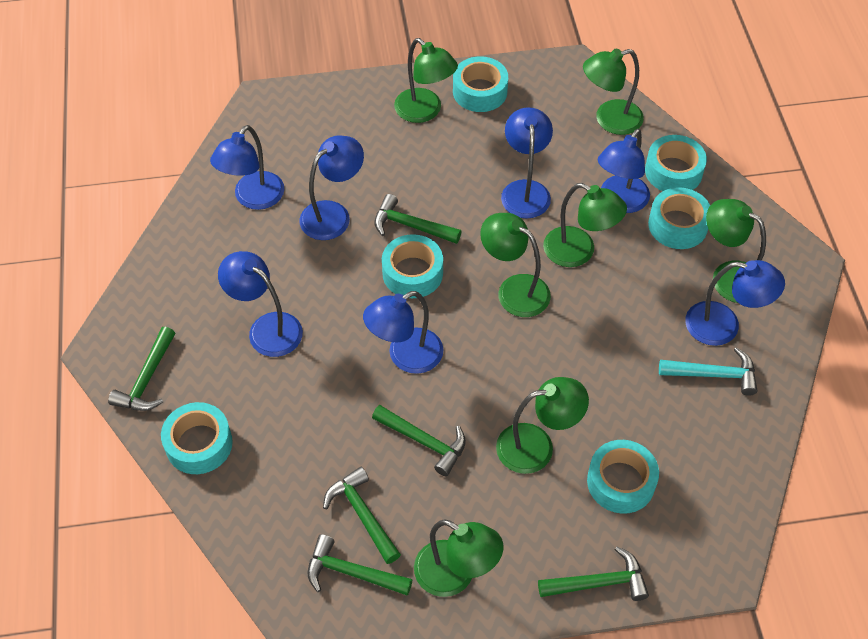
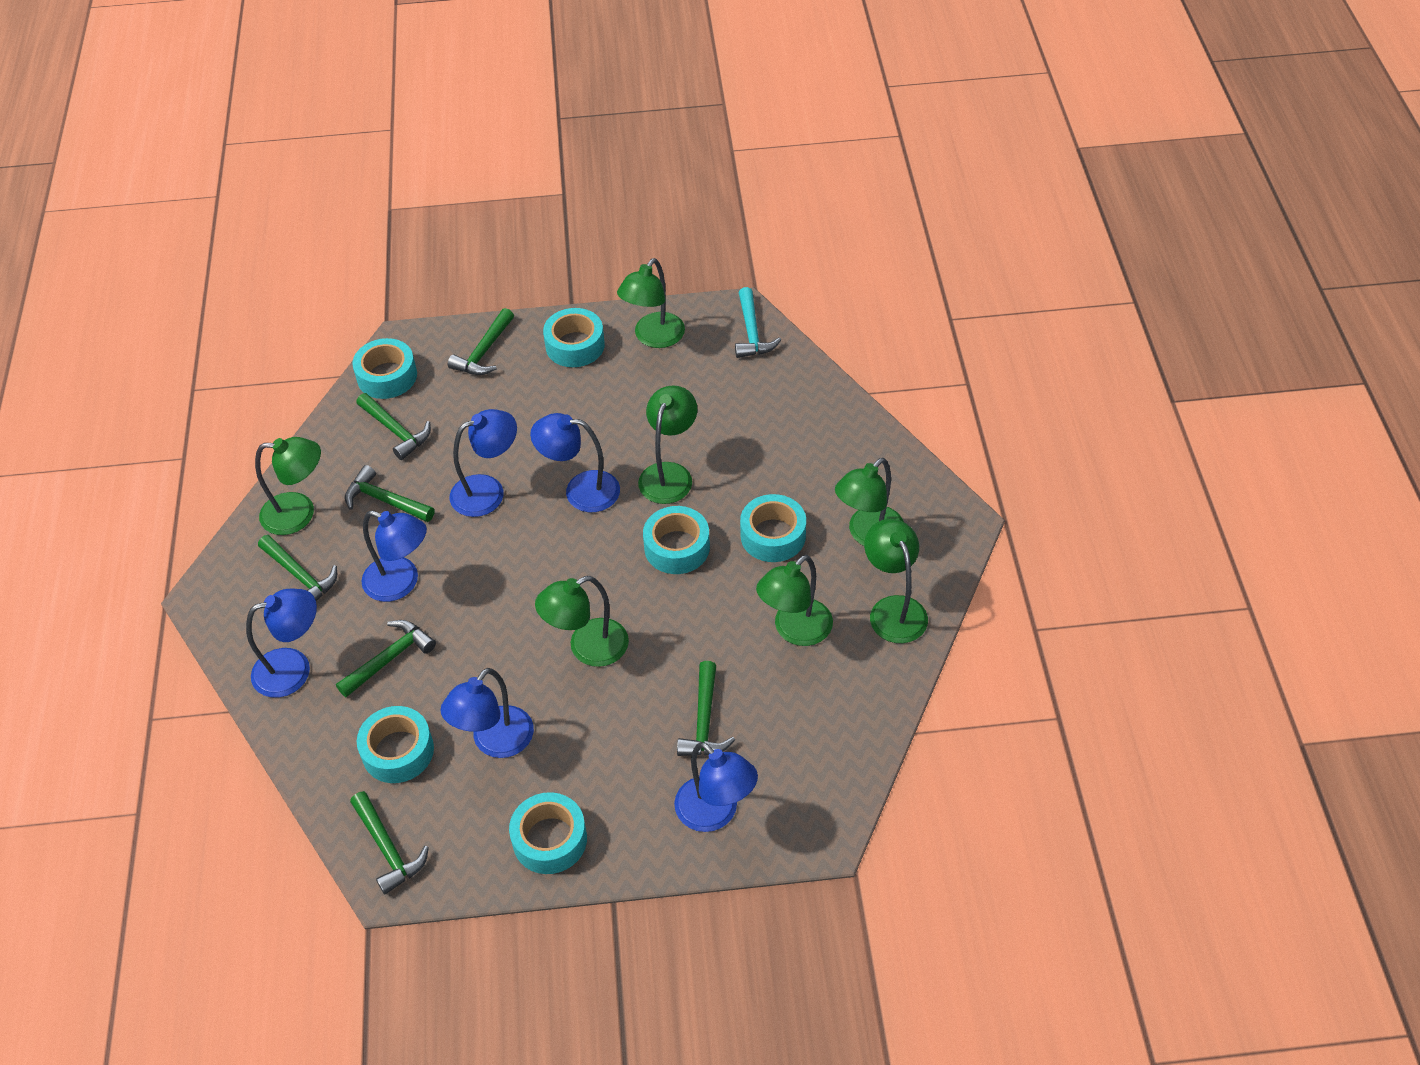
blue lamp: [210,125,284,210] [218,251,303,357] [299,136,364,240] [363,291,443,374] [501,107,553,218] [598,129,650,213] [685,260,785,346] = 7 -> [246,589,317,698] [361,511,427,602] [441,668,534,758] [450,409,517,517] [530,413,620,512] [674,742,758,832] = 6
green hammer: [108,327,175,411] [308,534,413,596] [323,467,401,564] [372,405,466,476] [374,194,462,244] [538,546,649,601] = 6 -> [258,535,337,601] [336,620,436,697] [345,465,434,522] [350,791,429,895] [356,393,431,460] [448,308,514,375] [677,661,735,756] = 7

